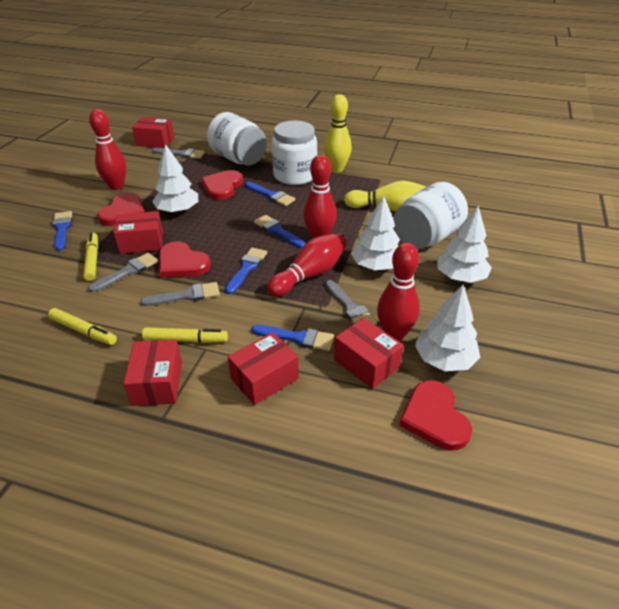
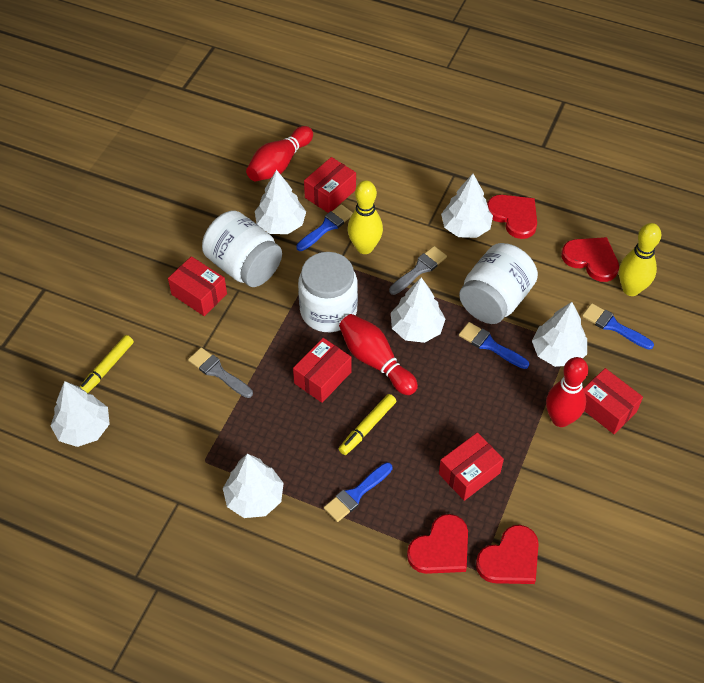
blue brush: [52,211,72,251] [225,248,267,294] [245,182,295,206] [252,325,334,351] [254,215,305,248] = 5 -> [296,204,353,251] [324,462,392,522] [459,322,529,369] [582,303,654,350] = 4
grey brush: [88,253,158,292] [141,282,220,306] [152,148,205,159] [325,280,377,325] = 4 -> [188,347,253,398] [389,246,447,295] = 2
red bowling pin: [89,109,126,190] [267,232,346,297] [303,155,337,239] [377,243,419,341] = 4 -> [246,126,313,182] [339,314,418,395] [546,357,588,427] = 3
white tree: [152,144,198,213] [351,195,400,270] [415,285,480,371] [437,206,492,283] = 4 -> [51,381,110,447] [223,454,284,518] [255,170,306,234] [391,277,445,343] [441,174,493,238] [532,302,587,367] = 6
yellow marker: [48,308,117,345] [83,232,98,281] [142,327,228,343] = 3 -> [79,335,134,393] [339,394,396,455] = 2

